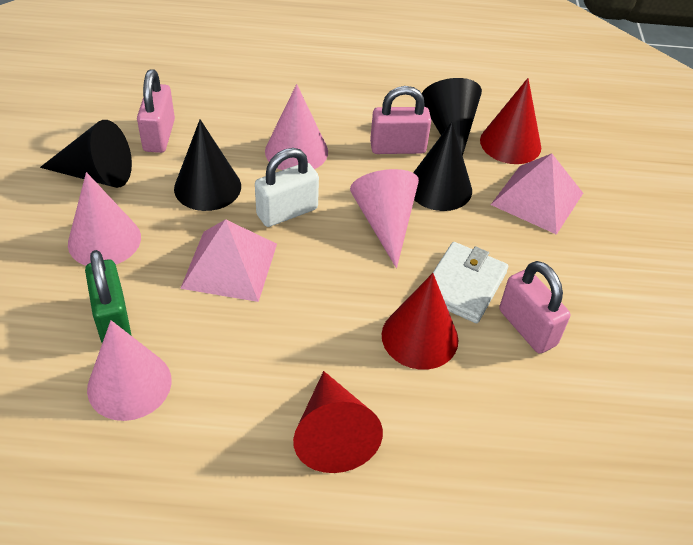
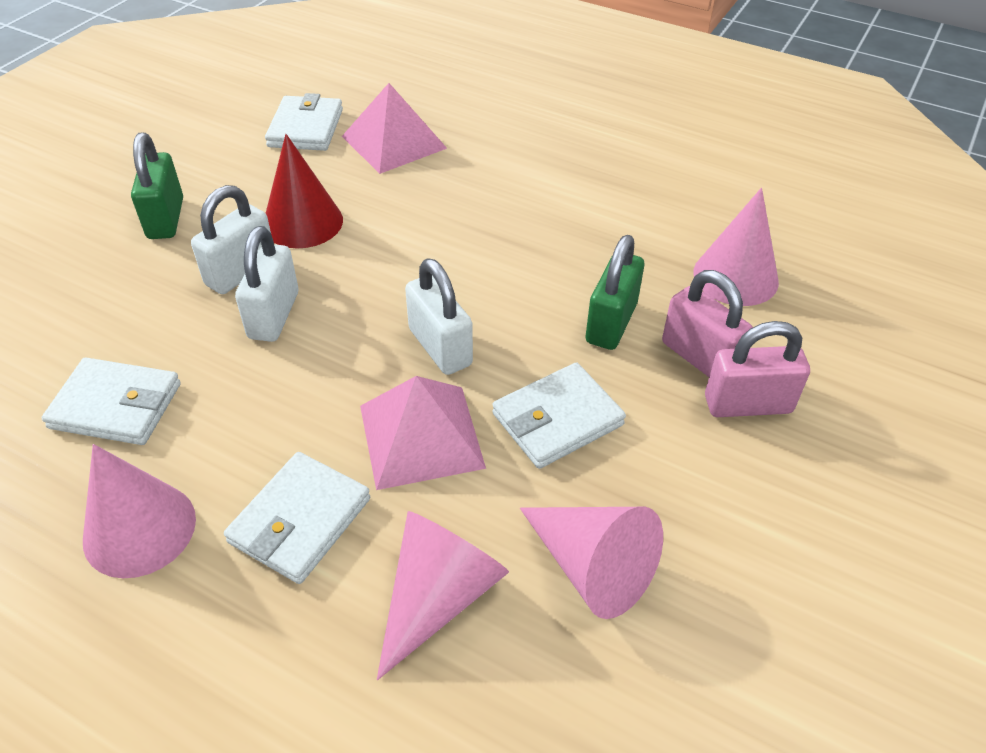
black cone: [40,120,132,188] [174,120,241,211] [413,121,472,211] [422,78,482,156] = 4 -> none = 0
green padlock: [85,250,131,343] = 1 -> [131,133,183,239] [586,235,644,350] = 2
pink padlock: [137,69,175,153] [370,86,431,154] [499,261,570,353] = 3 -> [662,270,753,377] [705,321,810,417] = 2
red cone: [293,371,383,473] [382,273,459,370] [480,78,541,164] = 3 -> [265,134,343,248] = 1
white padlock: [255,148,319,227] = 1 -> [191,185,271,294] [235,226,298,342] [405,258,473,375] = 3
white wallet: [433,242,508,323] = 1 -> [42,357,181,445] [224,452,370,584] [265,93,343,151] [492,362,626,469] = 4

